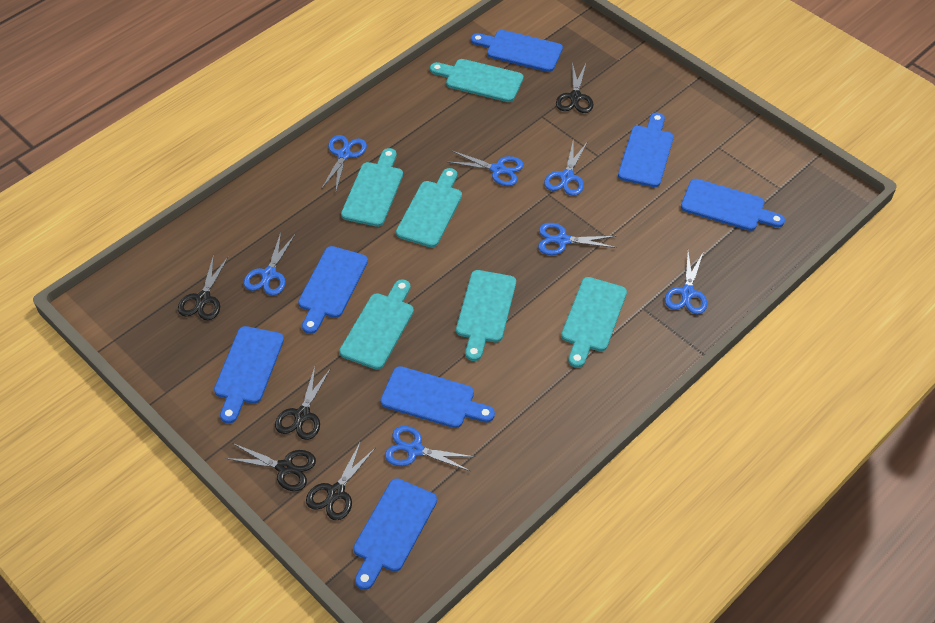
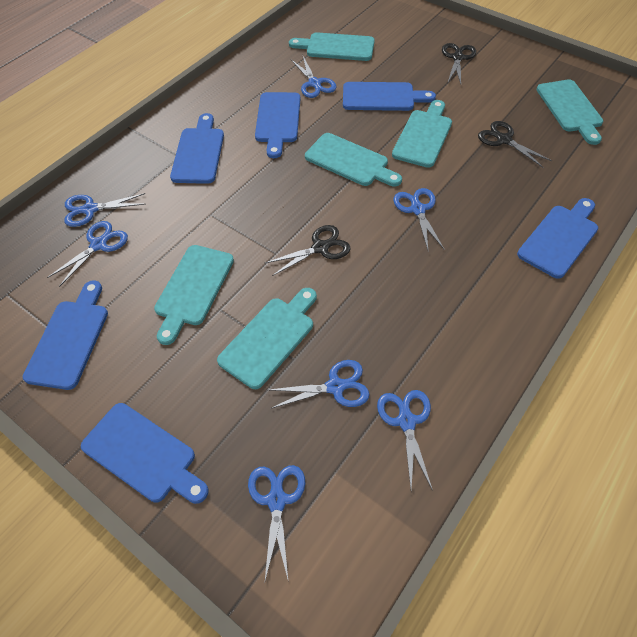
black scissors: [178,254,228,320] [225,443,316,491] [275,367,331,440] [306,441,375,520] [556,62,594,113] = 5 -> [265,225,350,276] [442,43,476,84] [478,121,552,168] = 3
blue cutting board: [214,326,284,423] [298,246,368,334] [353,478,437,590] [380,366,495,428] [471,30,563,72] [618,113,674,187] [681,179,785,231] = 7 -> [23,280,108,390] [81,403,209,504] [170,113,224,184] [255,92,300,158] [343,82,436,111] [517,198,598,279] = 6

